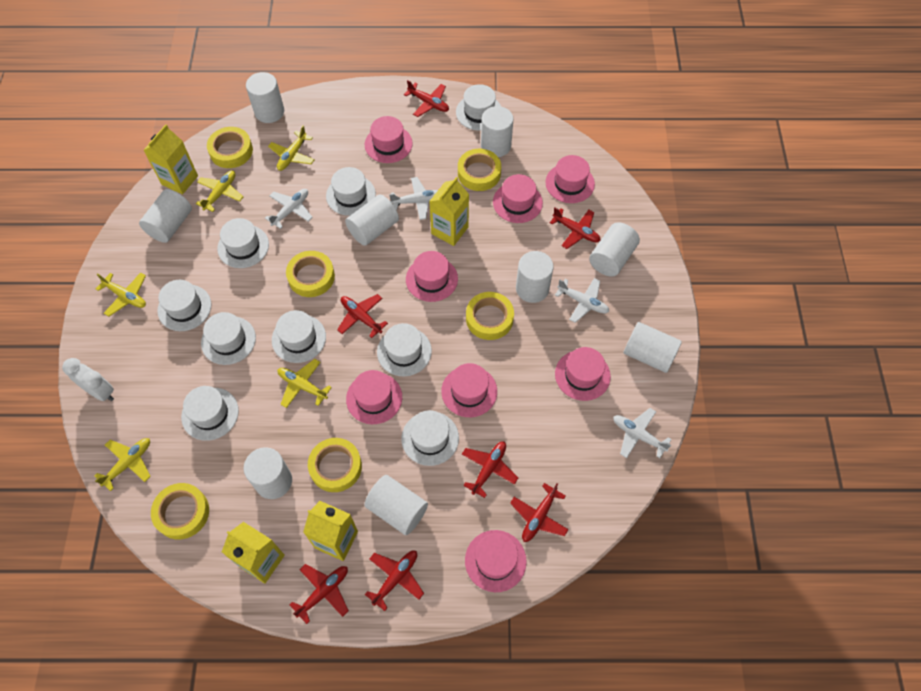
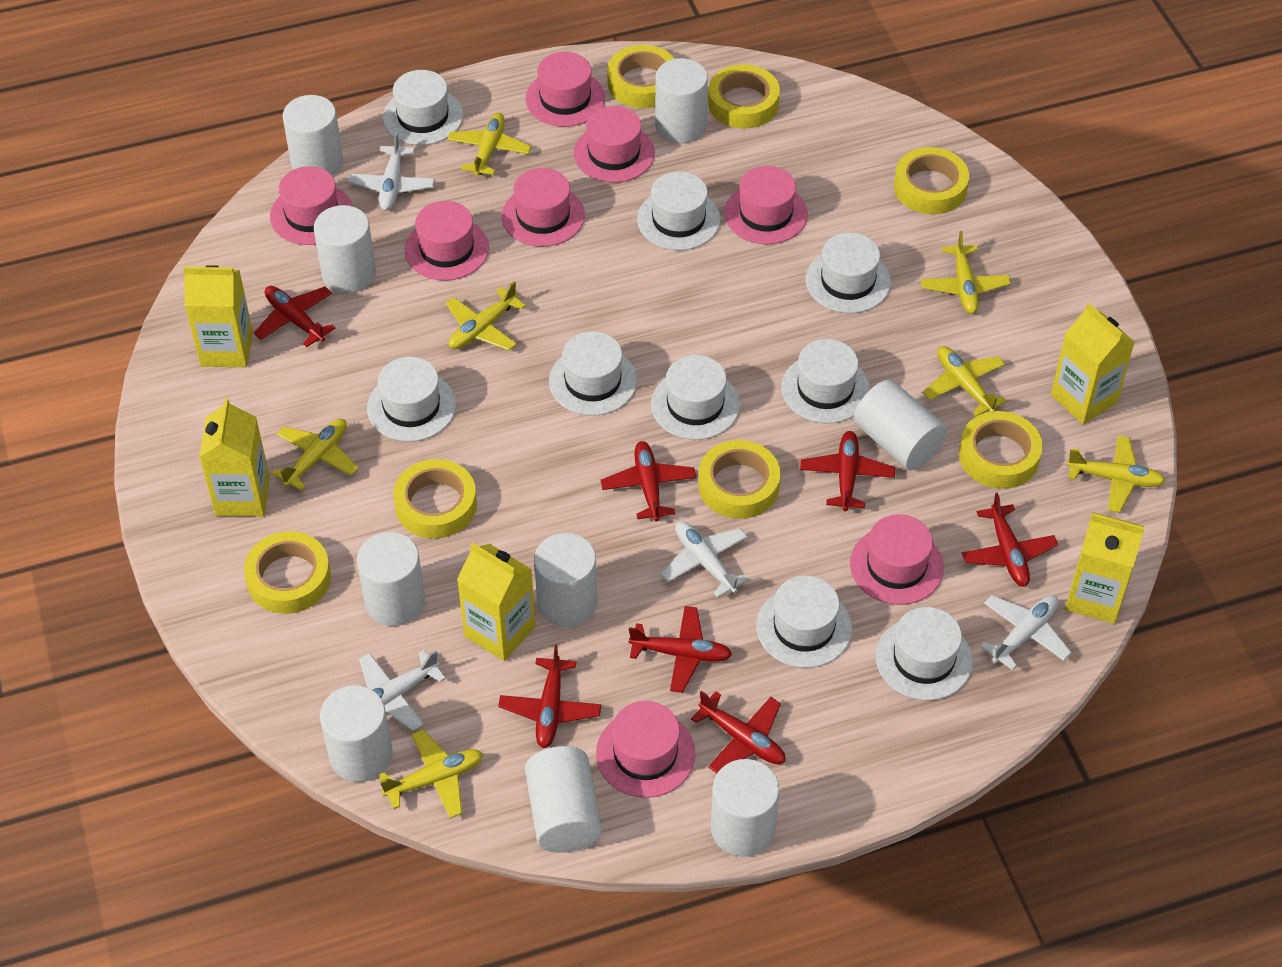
white clock: [62,358,114,401] = 1 -> none = 0
yellow carton: [143,125,198,194] [222,522,285,584] [303,501,358,561] [429,177,469,246] = 4 -> [183,265,253,367] [199,398,270,517] [457,542,535,661] [1051,303,1135,424] [1065,512,1145,624] = 5
yellow plane: [94,438,151,491] [96,272,146,317] [196,170,243,212] [268,125,315,171] [277,359,332,408] = 5 -> [272,418,358,491] [379,729,483,818] [446,281,526,351] [447,113,531,176] [921,231,1011,314] [923,346,1007,416] [1066,435,1166,513] = 7
yellow tape: [151,483,209,540] [207,127,253,168] [286,251,335,297] [308,438,362,492] [458,149,501,191] [466,292,514,340] = 6 -> [244,531,331,614] [393,459,477,539] [607,45,674,108] [698,440,781,519] [708,64,780,129] [894,147,969,214] [959,411,1043,489] = 7

